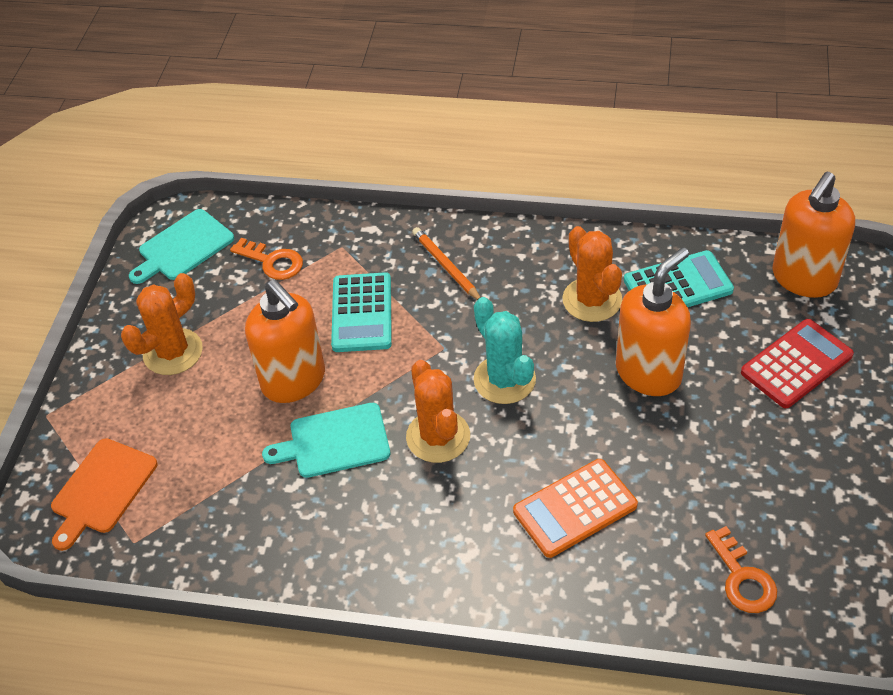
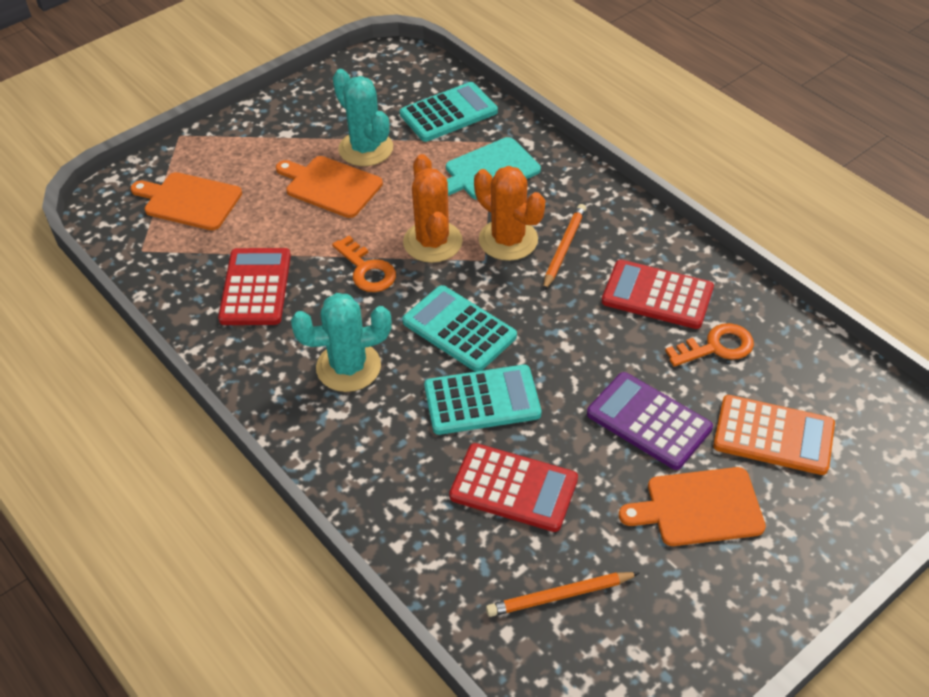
orange cactus: [121,273,203,375] [406,360,470,463] [562,226,622,322] = 3 -> [403,154,463,263] [474,166,545,261] = 2
orange cutting board: [51,438,157,551] = 1 -> [131,172,242,230] [276,156,383,218] [619,467,766,546] = 3
orange pencil: [412,227,481,300] = 1 -> [486,572,640,617] [543,204,586,291] = 2
orange soap dispenser: [245,279,325,403] [616,247,691,396] [773,172,855,298] = 3 -> none = 0
purple calculator: none = 0 -> [587,372,713,470] = 1
red calculator: [741,319,854,408] = 1 -> [218,248,291,325] [449,443,578,532] [602,260,714,329] = 3
turquoise cactus: [473,297,536,404] = 1 -> [291,293,392,392] [333,69,393,166] = 2
turquoise calculator: [331,272,392,352] [624,250,734,307] = 2 -> [400,82,498,142] [402,285,517,372] [424,365,541,435] = 3
turquoise cutting board: [129,209,234,284] [262,403,390,478] = 2 -> [446,137,541,200] = 1

